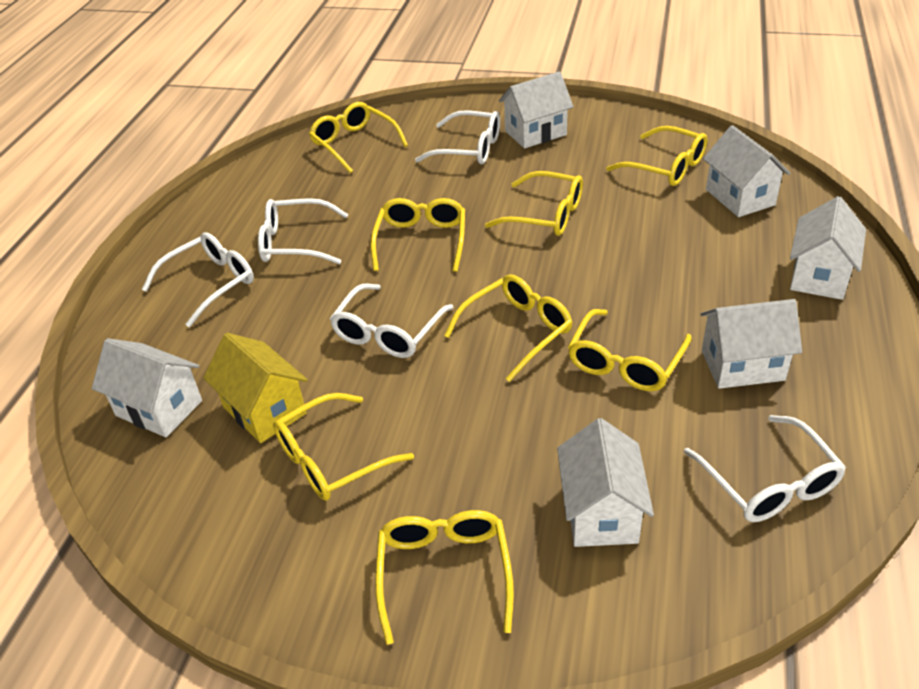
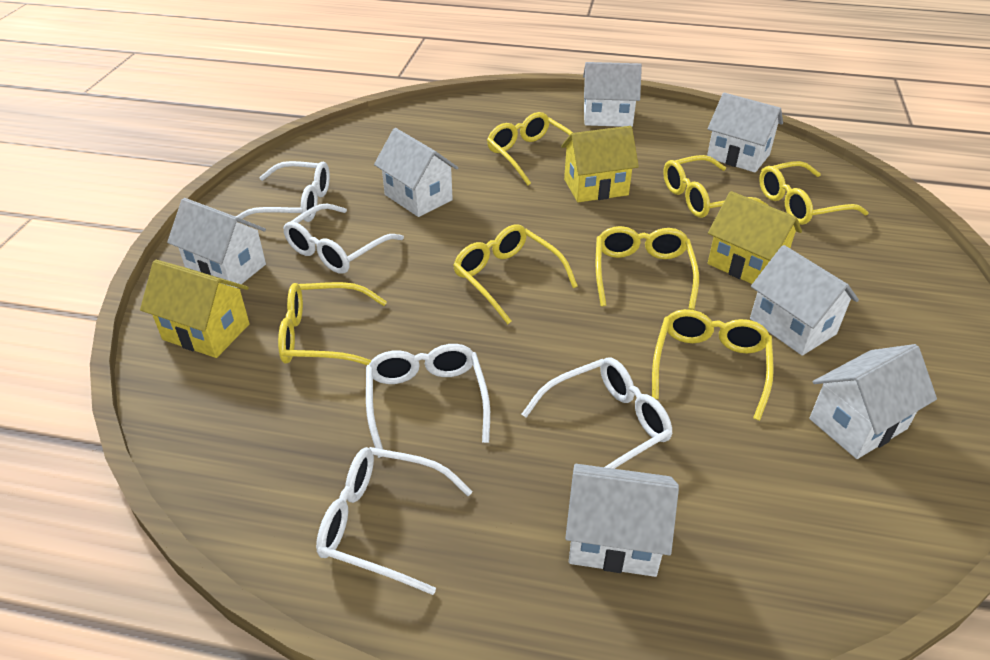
white house: [92,338,202,437] [499,72,573,149] [557,418,654,547] [701,299,802,389] [703,125,790,217] [790,196,866,300] = 6 -> [167,198,266,288] [374,128,458,217] [565,464,679,577] [583,62,642,127] [707,93,783,172] [750,245,859,356] [809,344,937,459] = 7
yellow glasses: [273,393,414,501] [309,102,408,173] [371,198,465,272] [375,510,514,645] [444,274,573,382] [485,171,583,236] [568,309,692,391] [606,126,708,186] = 8 -> [278,282,387,365] [453,224,578,324] [487,112,573,185] [596,226,699,310] [652,309,774,421] [663,155,768,218] [759,161,869,225] = 7
yellow house: [203,333,308,443] = 1 -> [140,260,250,358] [561,126,639,202] [708,191,802,284] = 3

